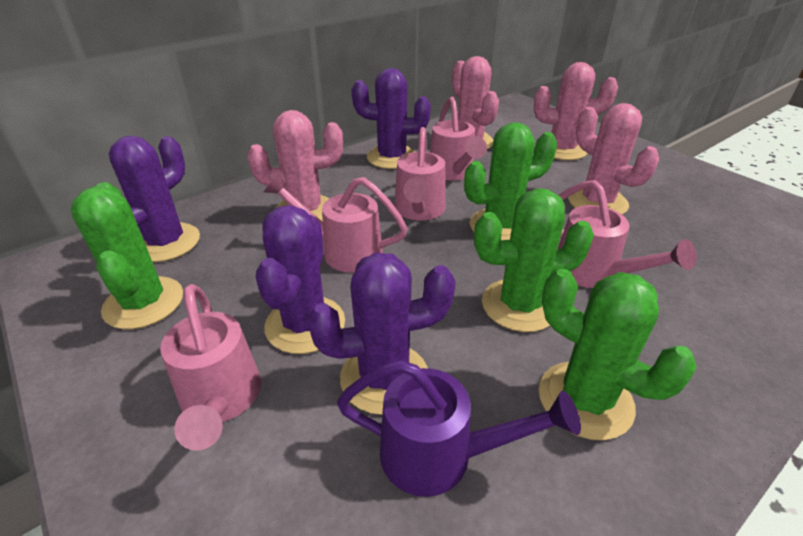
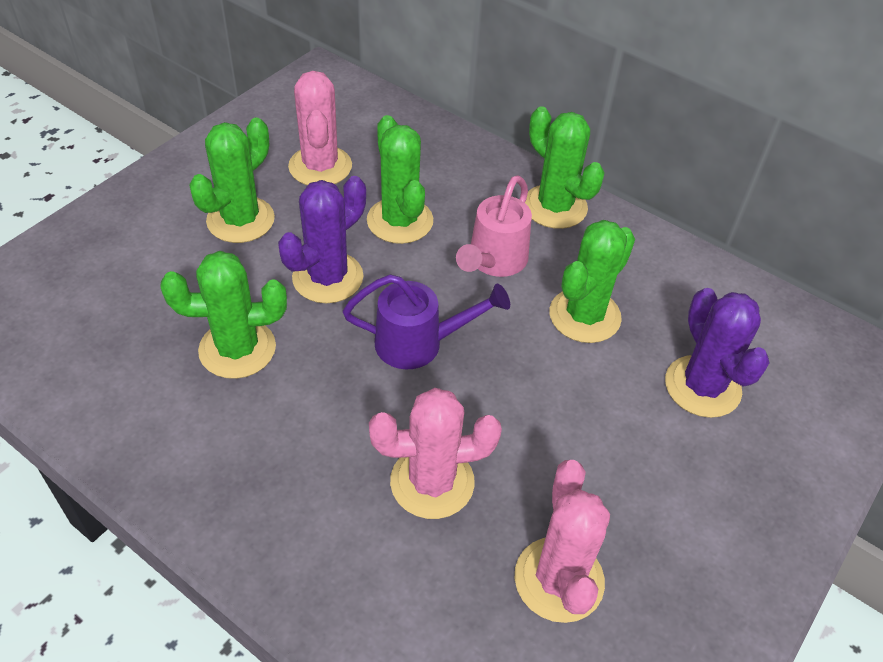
green cactus: [71,182,183,329] [464,122,557,240] [474,188,594,332] [539,269,697,440] = 4 -> [160,251,287,379] [189,118,275,243] [367,115,433,244] [525,107,605,229] [549,220,635,343] = 5
pink cactus: [248,110,343,222] [452,56,499,149] [534,62,618,160] [568,103,659,215] = 4 -> [288,71,352,185] [369,388,502,519] [515,460,610,623] = 3
pink watering can: [160,284,261,451] [264,174,408,273] [394,127,446,221] [430,97,487,181] [557,180,697,288] = 5 -> [456,175,532,277] = 1
purple cactus: [109,136,200,262] [256,205,345,354] [308,252,456,415] [351,68,431,169] = 4 -> [278,176,366,303] [665,288,769,418] = 2

